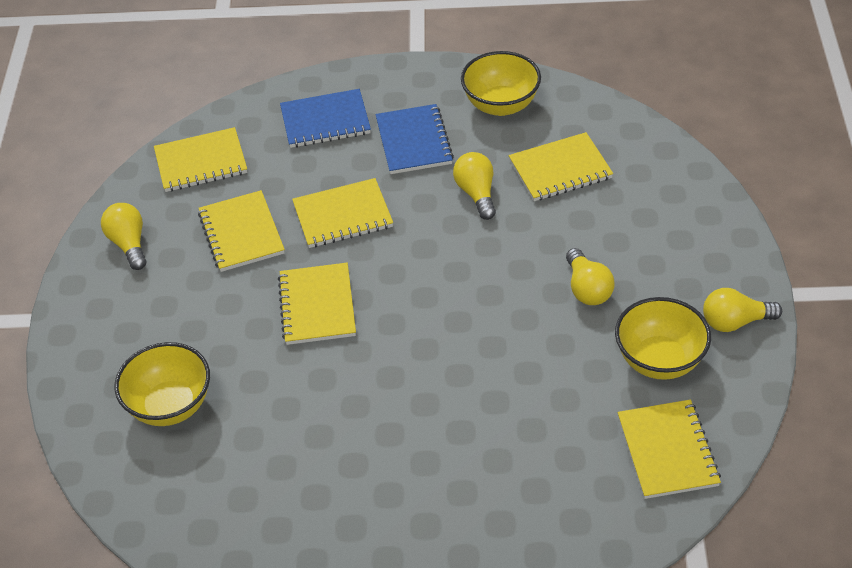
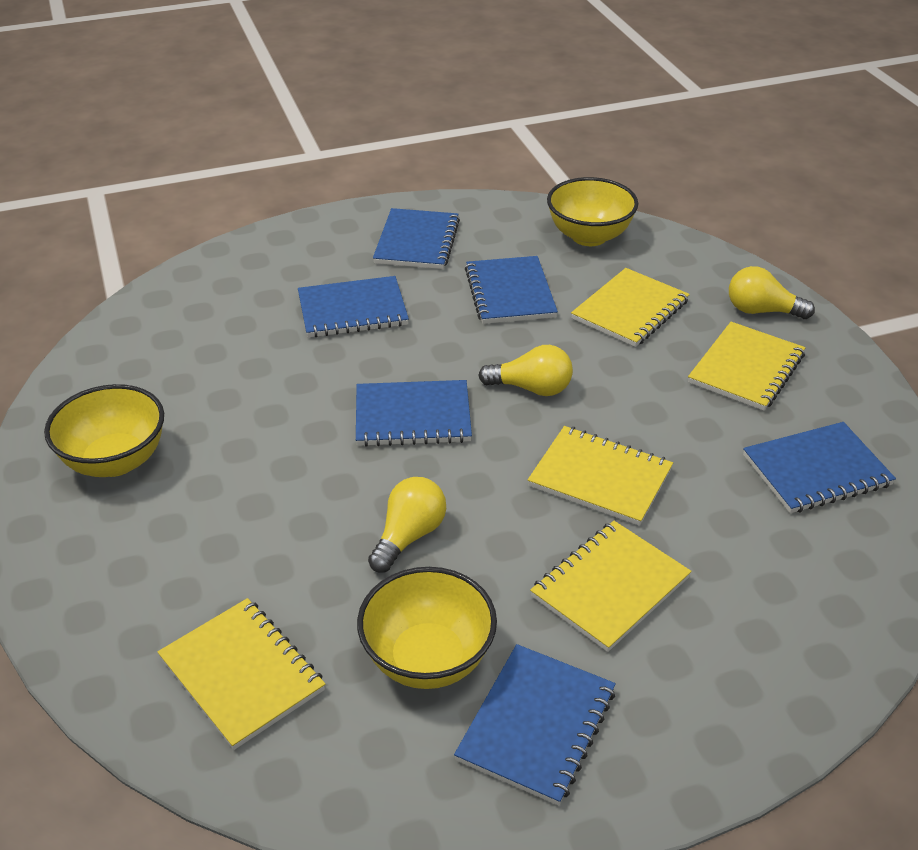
blue notebook: [280,89,371,148] [375,104,454,174] = 2 -> [298,276,409,337] [356,380,472,447] [373,208,460,269] [454,644,616,806] [465,256,558,324] [743,422,896,513] = 6
yellow light bulb: [101,203,146,270] [453,152,496,220] [566,248,615,305] [703,288,782,332] = 4 -> [368,477,446,573] [478,345,573,396] [729,266,815,319] = 3
yellow notebook: [154,127,247,192] [198,190,285,272] [278,263,356,345] [292,178,393,248] [509,132,613,201] [618,400,721,499] = 6 -> [158,598,325,750] [528,426,673,526] [530,521,692,652] [571,268,690,347] [688,322,806,411] = 5

